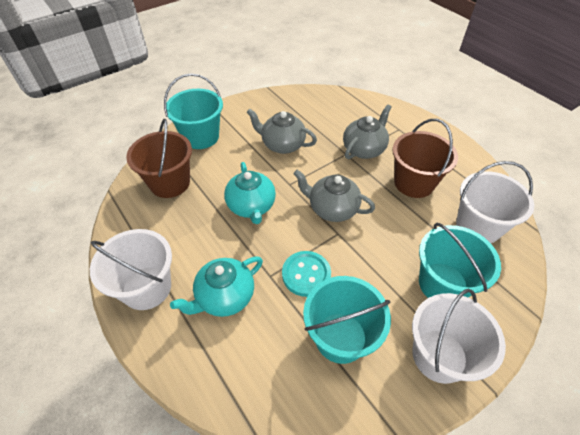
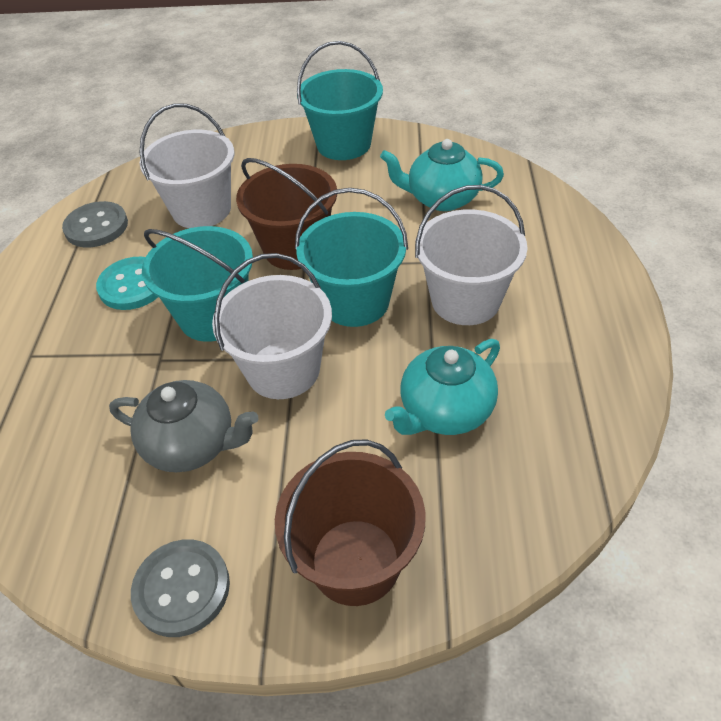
grey button: none = 0 -> [62,201,128,247] [131,539,230,637] = 2
grey teapot: [247,109,317,154] [294,170,375,222] [343,104,391,159] = 3 -> [109,380,259,472] = 1

